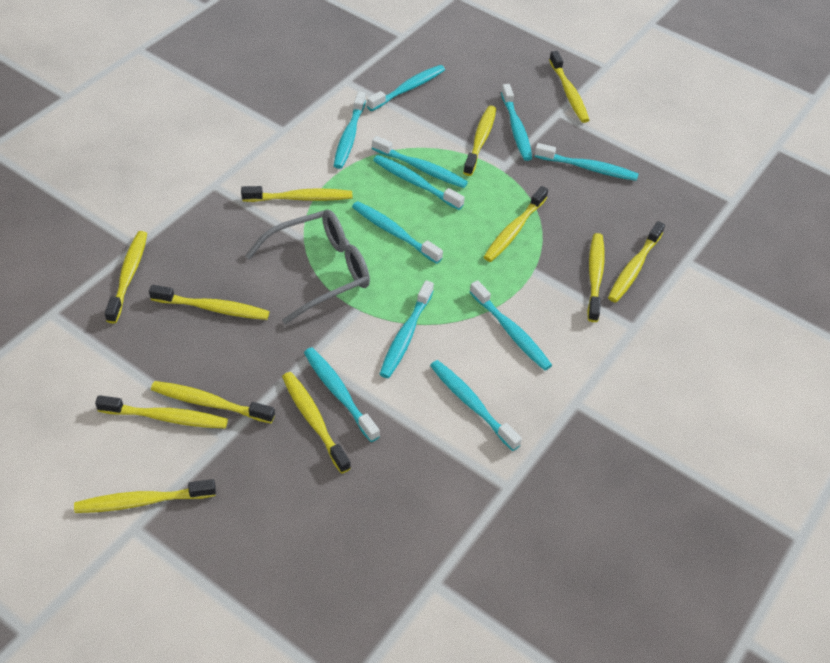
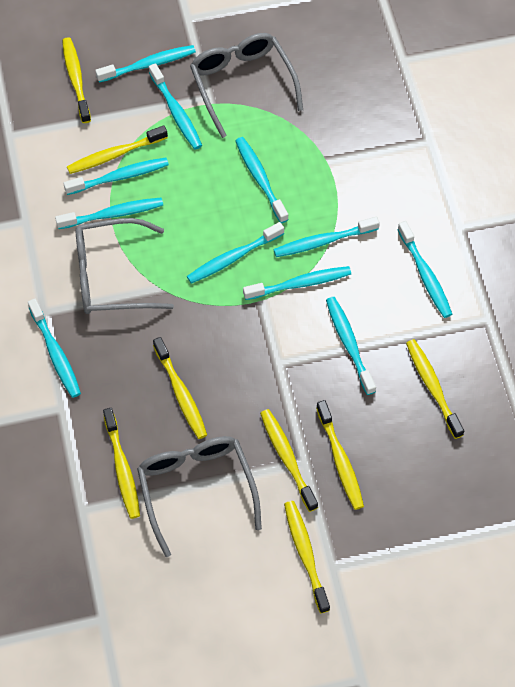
grey glasses: [245,210,370,324] = 1 -> [76,218,174,314] [137,436,262,557] [190,33,303,138] = 3
yellow toothbrush: [74,479,216,513] [95,395,228,429] [105,231,147,324] [149,285,269,320] [151,381,275,423] [241,186,352,202] [282,372,351,474] [463,106,496,176] [484,186,548,262] [549,51,589,123] [587,233,605,322] [608,221,665,303] = 12 -> [62,37,91,123] [67,125,168,174] [103,408,140,519] [153,337,207,439] [260,409,318,512] [284,501,330,613] [316,400,364,510] [406,339,464,439] = 8

